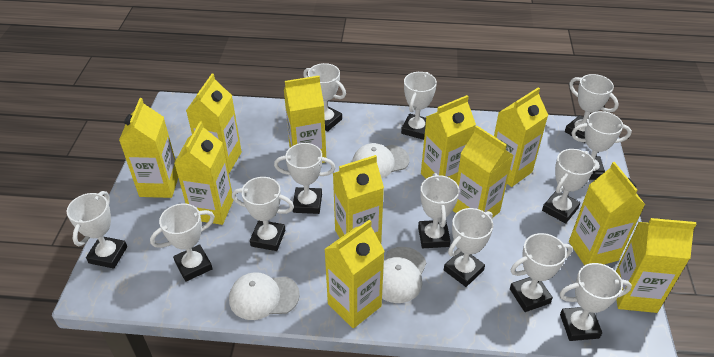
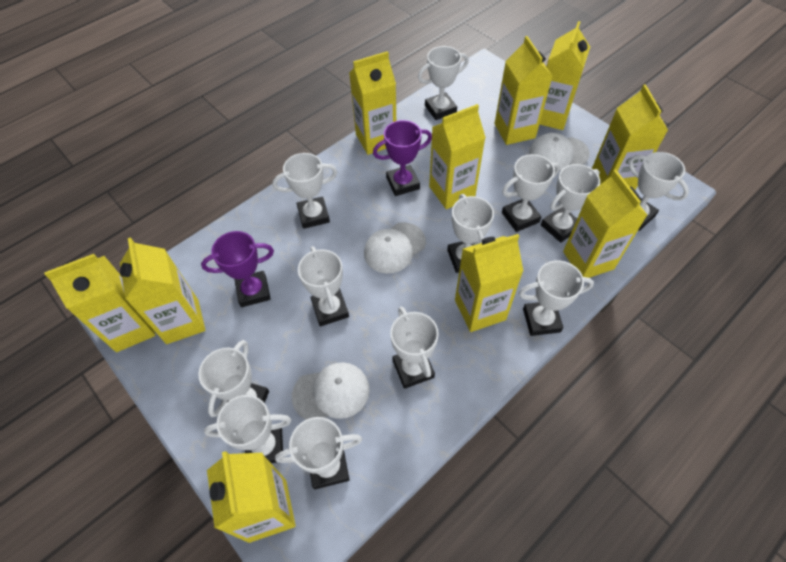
purple trophy: none = 0 -> [201,231,274,307] [373,120,432,196] = 2
white trophy: [67,191,127,269] [150,203,215,282] [232,177,294,251] [274,143,336,214] [303,63,346,132] [401,72,437,140] [418,173,459,248] [444,208,493,287] [510,233,573,312] [542,149,595,224] [559,263,632,341] [565,74,619,143] [572,111,632,180] = 13 -> [198,340,269,417] [204,395,292,463] [273,153,337,229] [275,417,363,489] [298,246,349,326] [390,307,439,389] [418,46,469,120] [447,194,494,273] [502,154,560,232] [519,260,594,336] [541,164,600,243] [629,152,689,231] = 12
yellow carton: [119,98,178,198] [174,121,233,225] [186,74,242,173] [284,76,326,163] [324,219,385,328] [333,155,384,243] [421,95,476,182] [453,126,514,218] [494,87,548,187] [569,162,645,265] [616,218,696,313] = 11 -> [44,254,155,352] [120,237,205,344] [207,451,296,543] [349,51,396,155] [429,104,486,209] [455,234,523,332] [494,36,553,145] [539,21,590,130] [563,170,647,278] [592,84,668,190] = 10

